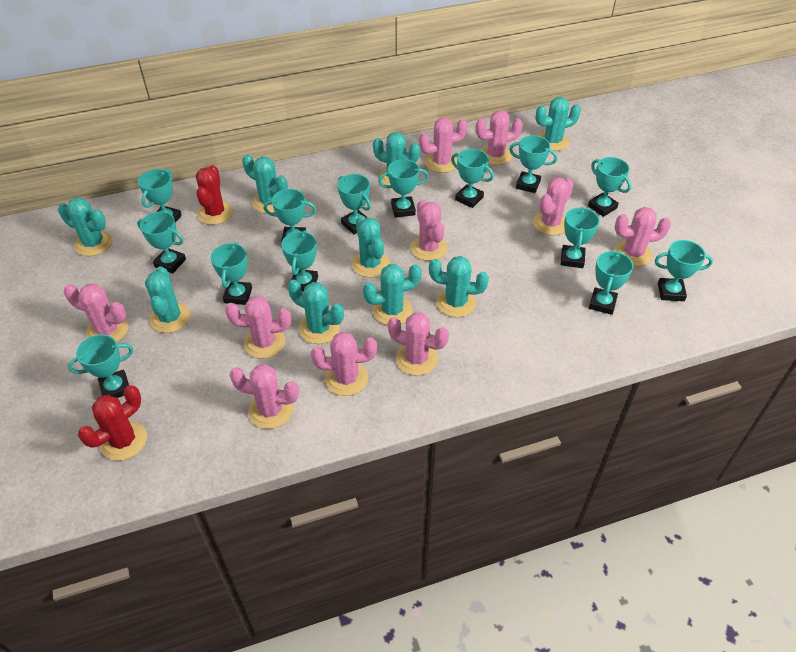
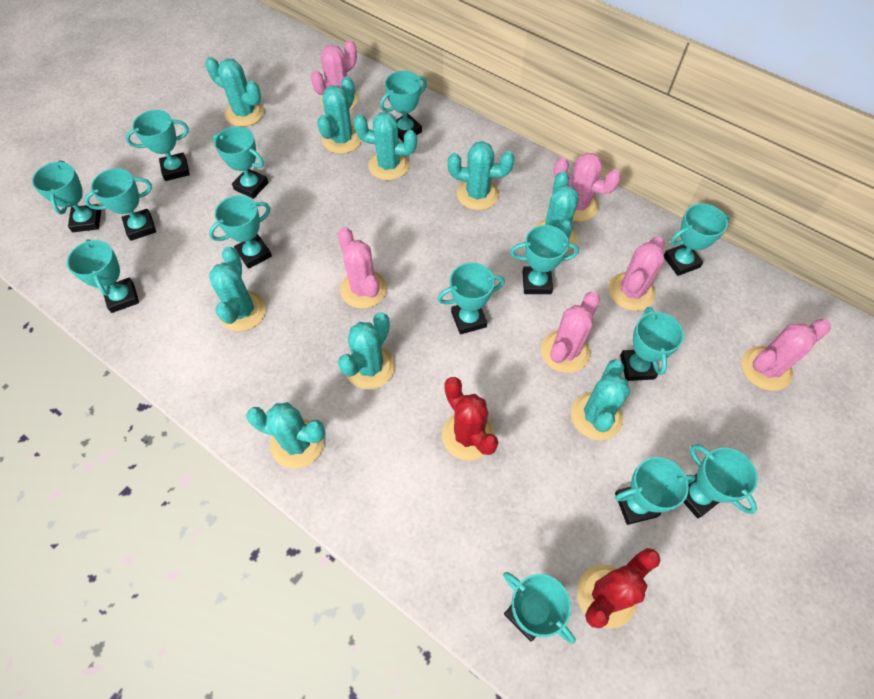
pink cactus: [64,284,129,342] [225,296,291,359] [229,364,299,429] [311,332,377,396] [388,312,449,376] [410,200,448,261] [419,118,468,173] [476,110,523,165] [533,177,574,236] [614,207,671,266] = 10 -> [311,40,359,110] [338,227,387,309] [541,292,600,373] [554,153,621,222] [609,237,664,311] [741,319,831,391] = 6

